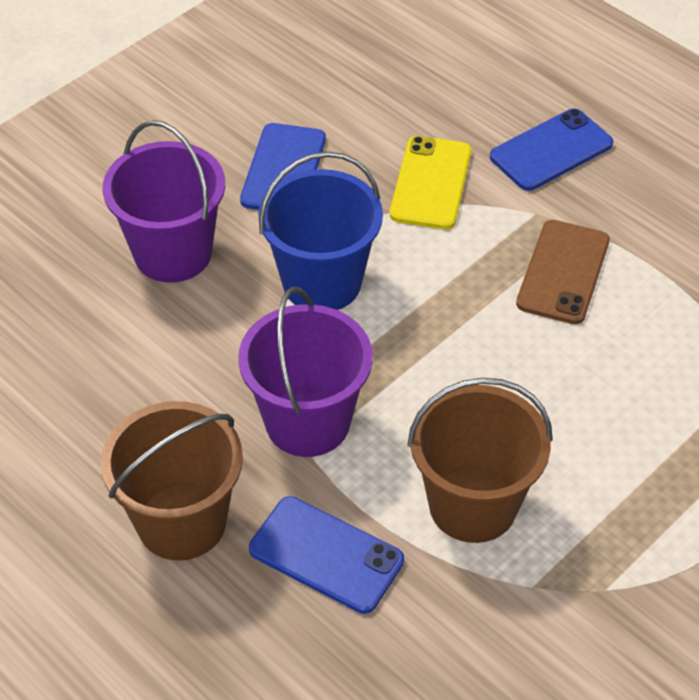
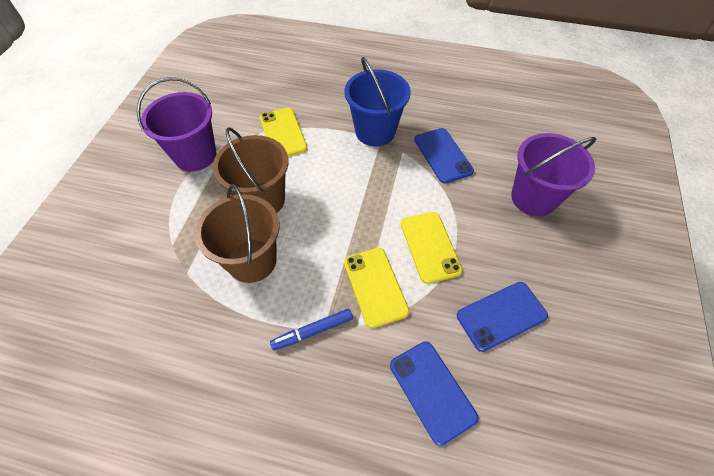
blue marker: none = 0 -> [270,309,353,350] = 1
brown phone: [516,220,610,324] = 1 -> none = 0
yellow phone: [390,136,471,229] = 1 -> [260,107,307,156] [344,248,409,328] [401,212,463,284] = 3

